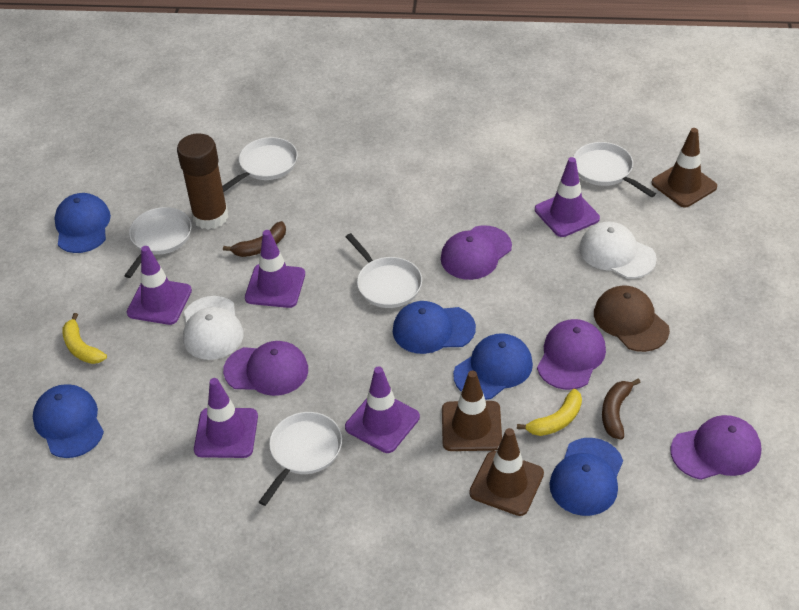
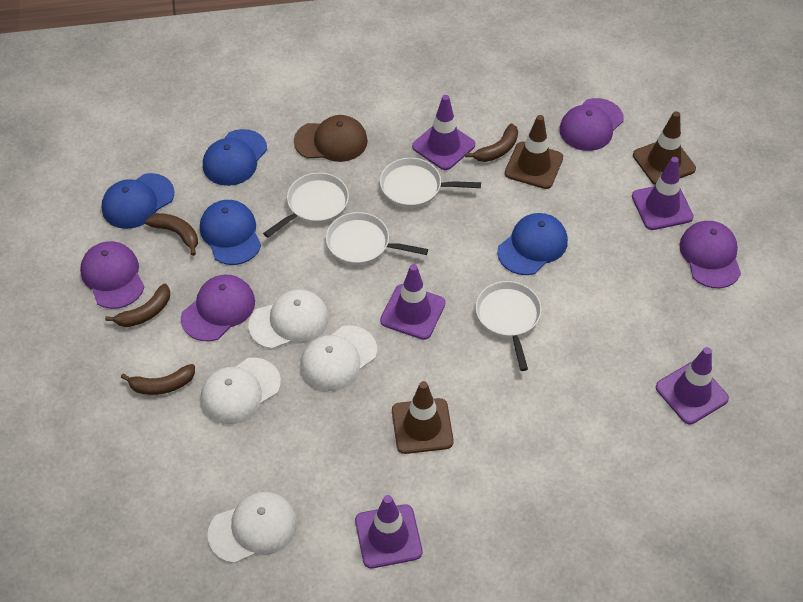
blue cap: [33,384,104,458] [54,193,111,253] [393,301,476,354] [453,333,533,400] [549,438,623,516] = 5 -> [101,173,174,229] [200,200,261,265] [203,129,267,186] [497,213,568,275] = 4
brown banana: [223,221,286,257] [602,378,641,440] = 2 -> [105,284,170,327] [121,364,195,395] [145,213,198,256] [465,124,518,162] = 4
brown glue stick: [177,133,228,230] = 1 -> none = 0
white cap: [183,296,243,360] [579,222,657,279] = 2 -> [201,358,281,424] [208,492,297,563] [248,290,329,349] [300,325,377,391] = 4
white pan: [124,207,192,278] [222,137,298,192] [259,412,342,506] [346,233,422,308] [573,142,656,197] = 5 -> [263,173,349,238] [326,212,428,265] [380,158,481,208] [476,281,542,371] = 4
yellow banana: [62,313,107,364] [517,389,582,436] = 2 -> none = 0

